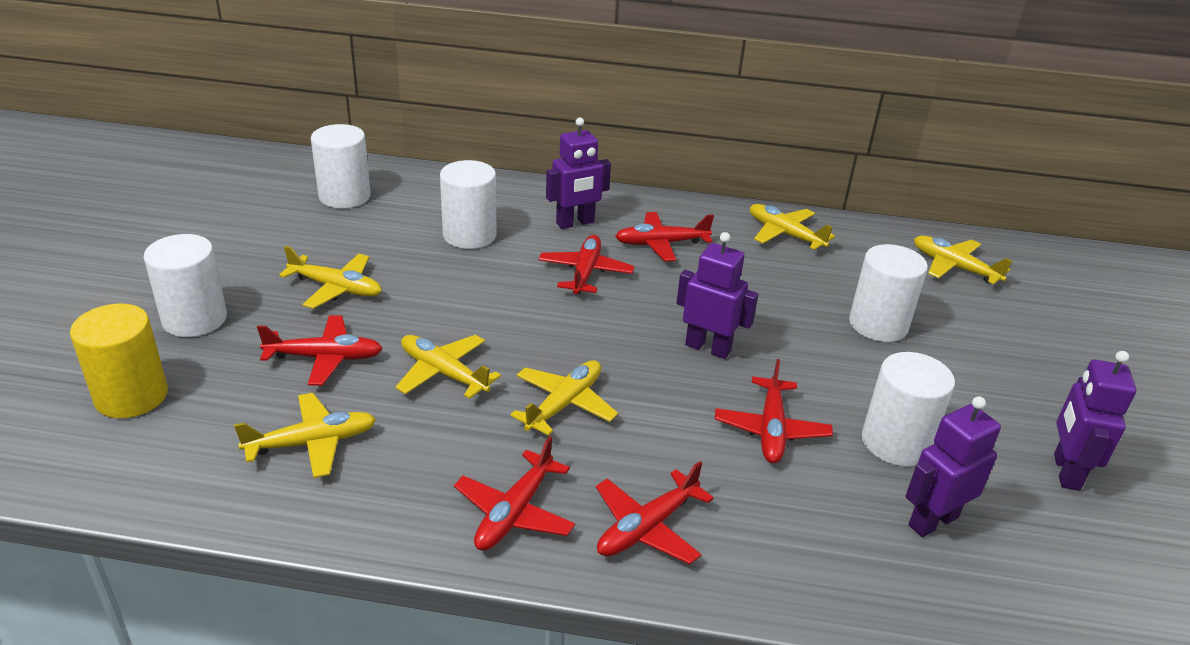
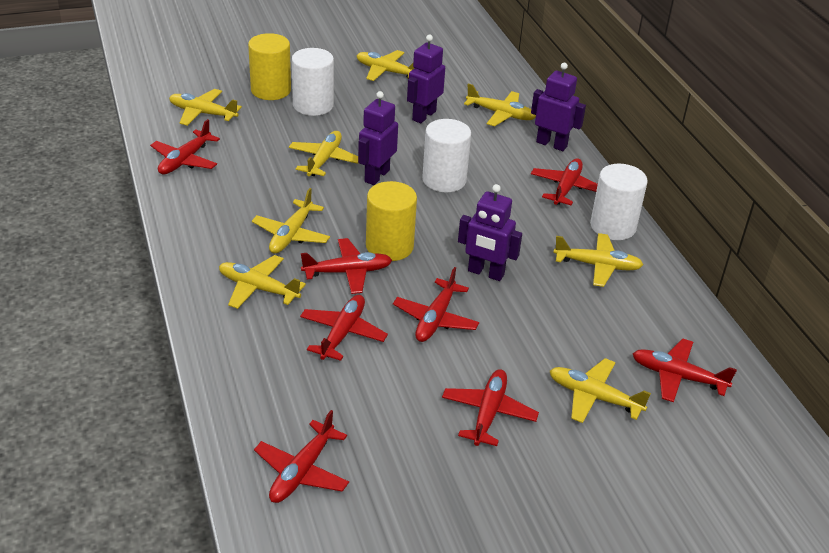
red plane: [257,315,383,386] [454,436,575,551] [539,235,634,294] [596,461,714,564] [615,212,714,261] [715,359,833,463] = 6 -> [150,119,220,174] [254,410,349,503] [300,295,388,361] [301,238,392,294] [393,267,479,342] [442,369,539,446] [531,158,598,206] [633,338,737,402] = 8
white cylinder: [144,234,227,337] [311,124,371,208] [440,160,497,249] [849,244,928,342] [862,352,955,466] = 5 -> [292,48,334,116] [422,119,471,192] [590,164,648,240] = 3
yellow cylinder: [70,304,168,418] = 1 -> [248,33,291,100] [366,181,417,261] = 2
yellow plane: [234,393,376,478] [279,246,382,309] [395,335,501,399] [510,360,618,436] [750,204,835,250] [914,235,1012,285] = 6 -> [169,89,242,126] [219,255,306,309] [252,188,330,254] [289,131,359,176] [356,50,414,81] [464,83,536,126] [550,358,651,423] [553,233,643,287] = 8

